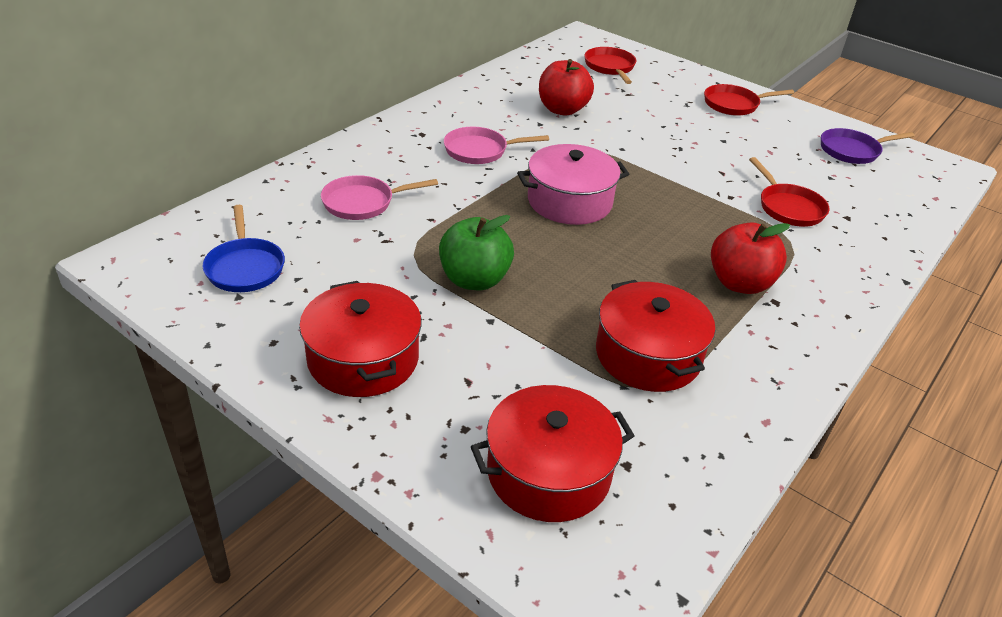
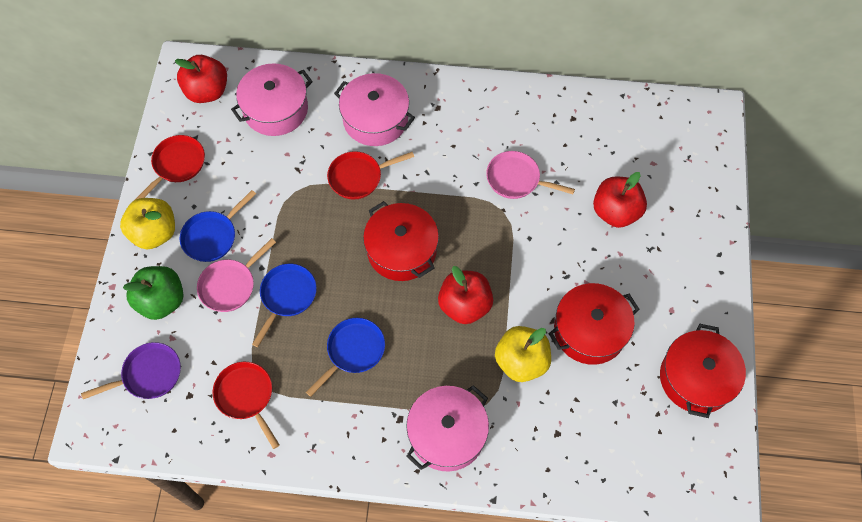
blue pan: [202,205,285,292] = 1 -> [180,190,256,262] [252,264,317,347] [306,318,385,397] = 3
pink pot: [517,144,629,225] = 1 -> [231,63,313,136] [334,73,415,146] [406,385,489,472] = 3
red apple: [539,59,594,116] [711,222,790,294] = 2 -> [175,55,227,103] [438,266,493,324] [593,172,647,228] = 3
yellow apple: none = 0 -> [120,198,175,249] [495,326,551,382] = 2

